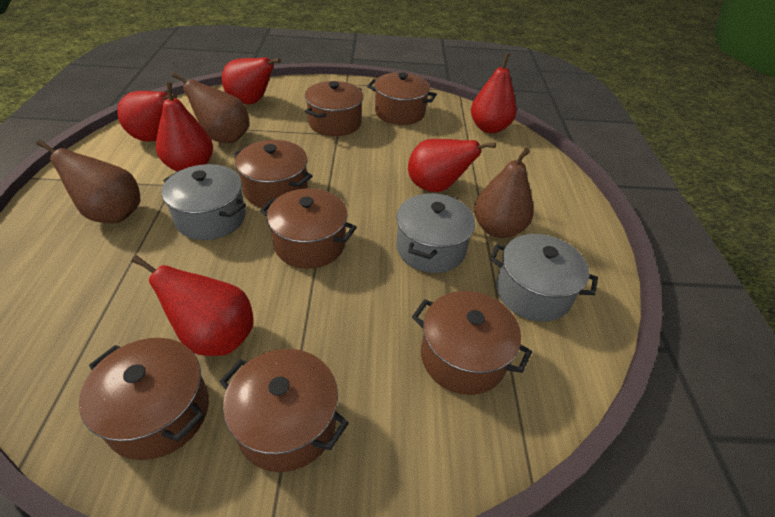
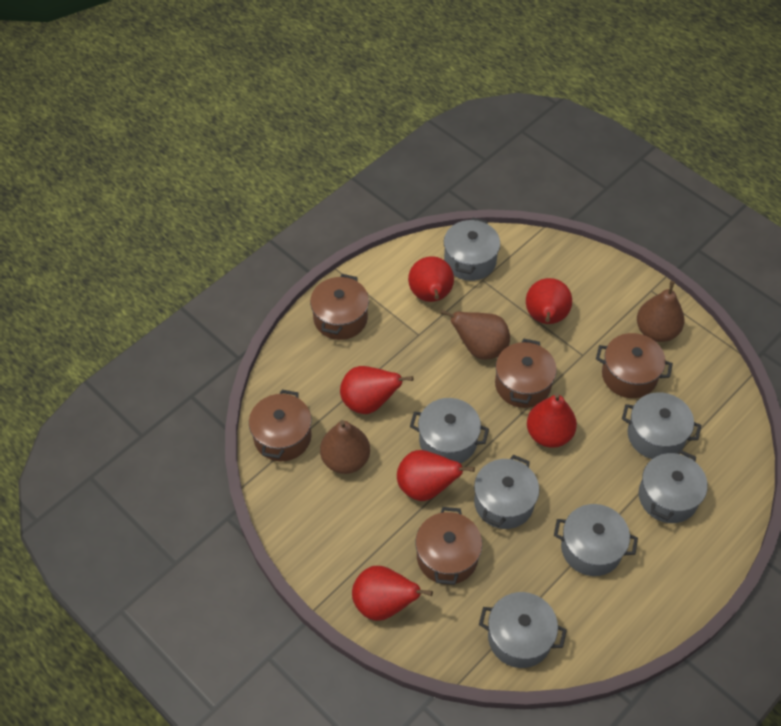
brown pot: [79,338,209,460] [219,349,349,472] [234,140,313,209] [260,188,357,269] [305,81,364,136] [367,72,437,125] [412,291,532,395] = 7 -> [249,390,312,461] [310,274,369,340] [415,507,482,585] [495,339,557,408] [596,333,673,398] = 5
grey pot: [162,164,246,240] [396,193,475,273] [490,234,598,322] = 3 -> [410,398,489,463] [444,217,500,281] [474,455,539,529] [479,592,567,668] [554,504,638,576] [622,392,701,459] [638,450,708,523] = 7

